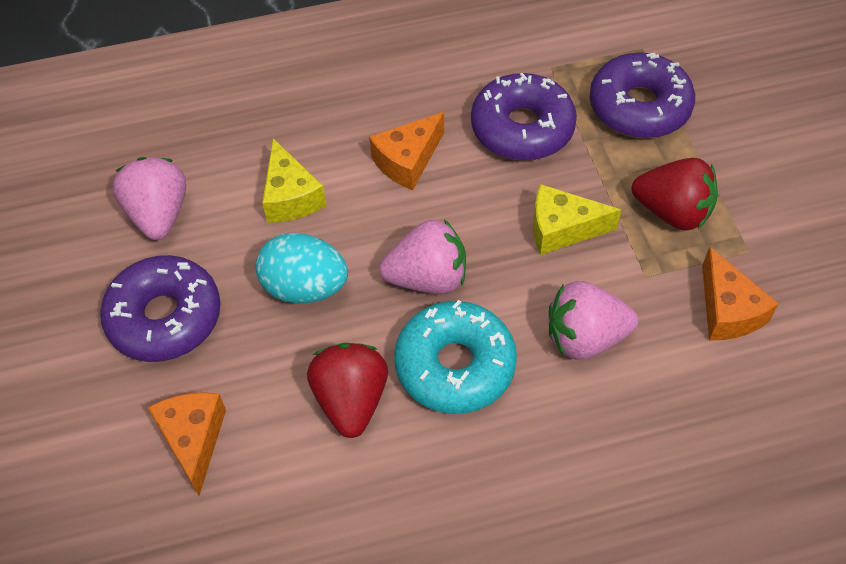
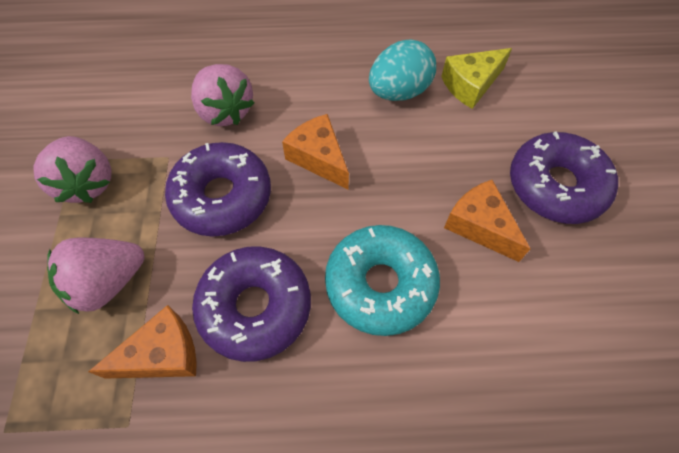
red strawberry: [307,343,388,438] [632,158,718,231] = 2 -> none = 0
yellow cheese: [262,138,326,223] [533,184,621,255] = 2 -> [441,48,512,109] = 1

